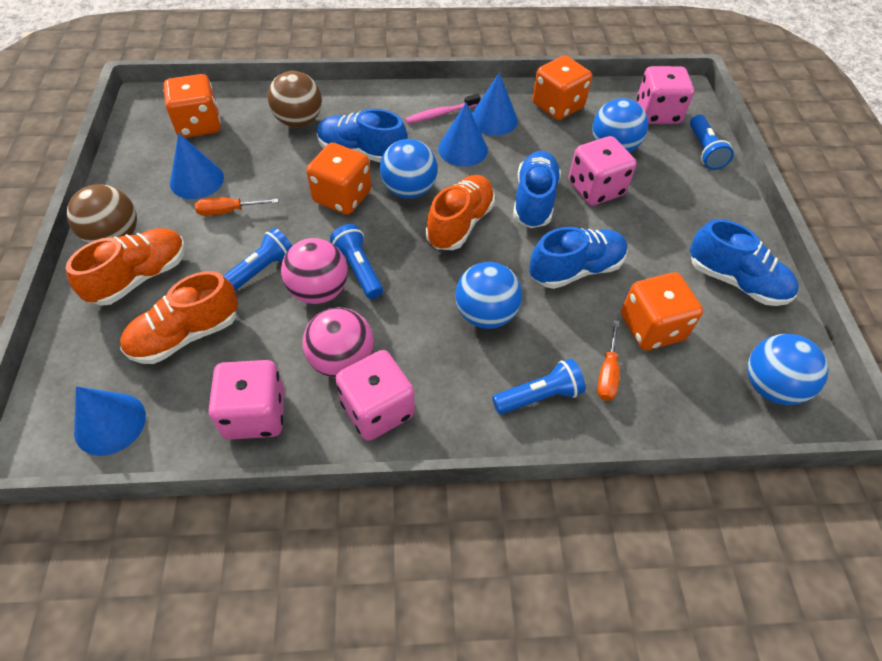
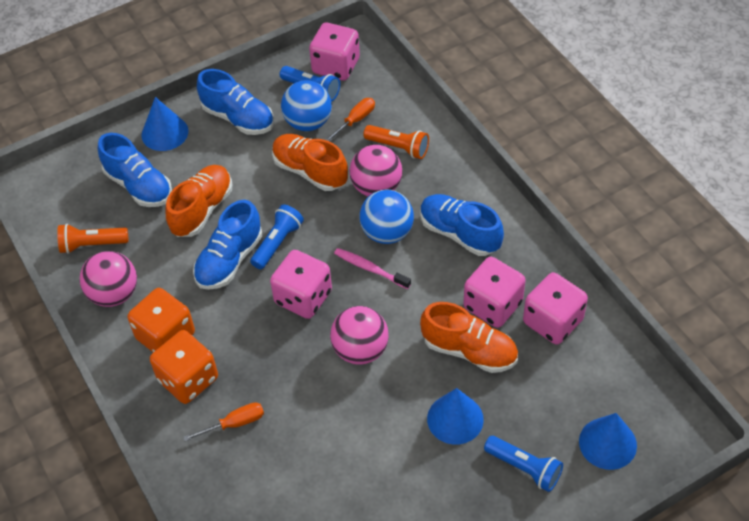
blue ball: [380,139,438,199] [455,262,522,329] [592,98,648,153] [747,334,828,405] = 4 -> [281,80,332,131] [360,190,414,244] = 2
blue cone: [74,386,146,456] [170,133,224,199] [438,102,488,167] [472,73,518,136] = 4 -> [142,97,189,151] [427,388,484,445] [579,413,637,470] = 3
blue flashlight: [223,228,292,291] [330,224,383,299] [492,359,586,414] [690,115,734,170] = 4 -> [250,204,304,269] [280,66,340,102] [484,436,563,492] = 3
brown ball: [67,185,137,244] [268,71,322,127] = 2 -> none = 0
orange dice: [163,74,221,138] [306,143,371,215] [532,55,592,120] [621,272,703,350] = 4 -> [127,288,195,352] [150,330,218,404] = 2
orange flashlight: none = 0 -> [57,224,128,254] [363,125,429,159] = 2
pink ball: [281,238,348,304] [302,307,374,378] = 2 -> [80,251,137,307] [330,306,389,365] [349,145,402,197] = 3

